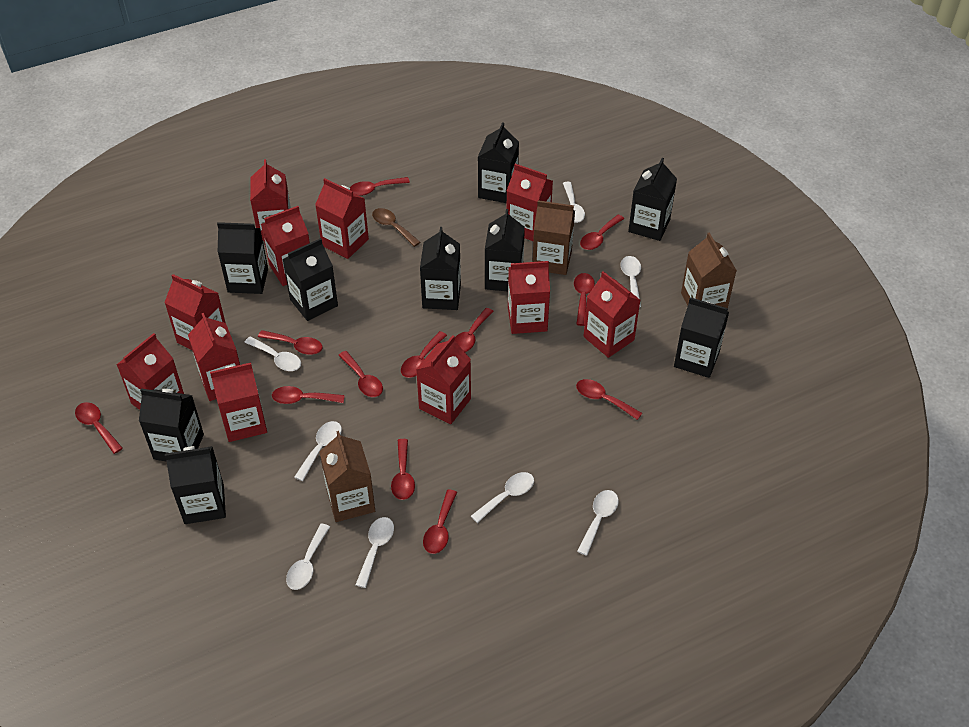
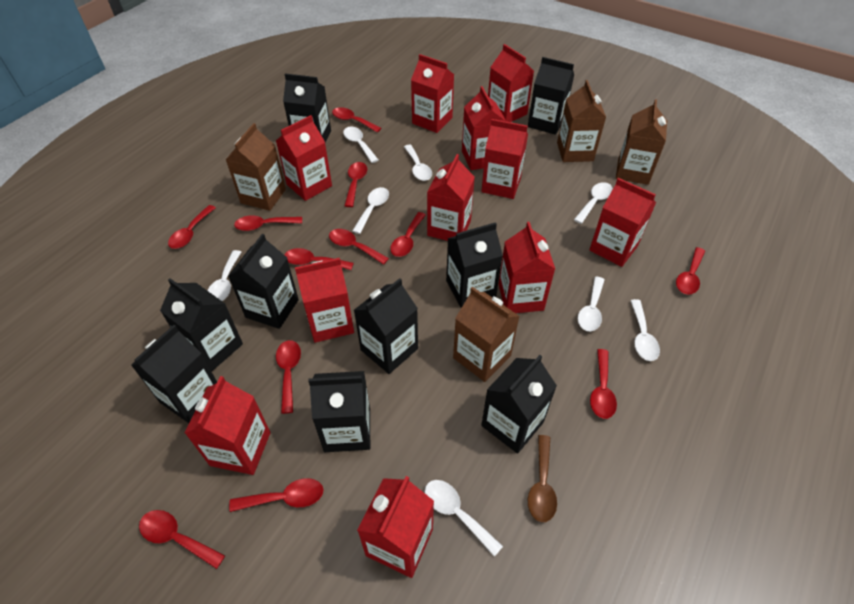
brown carton: [320,431,375,522] [532,200,575,275] [681,232,737,308] = 3 -> [226,123,286,211] [453,287,520,382] [557,80,606,162] [616,99,667,185] = 4

